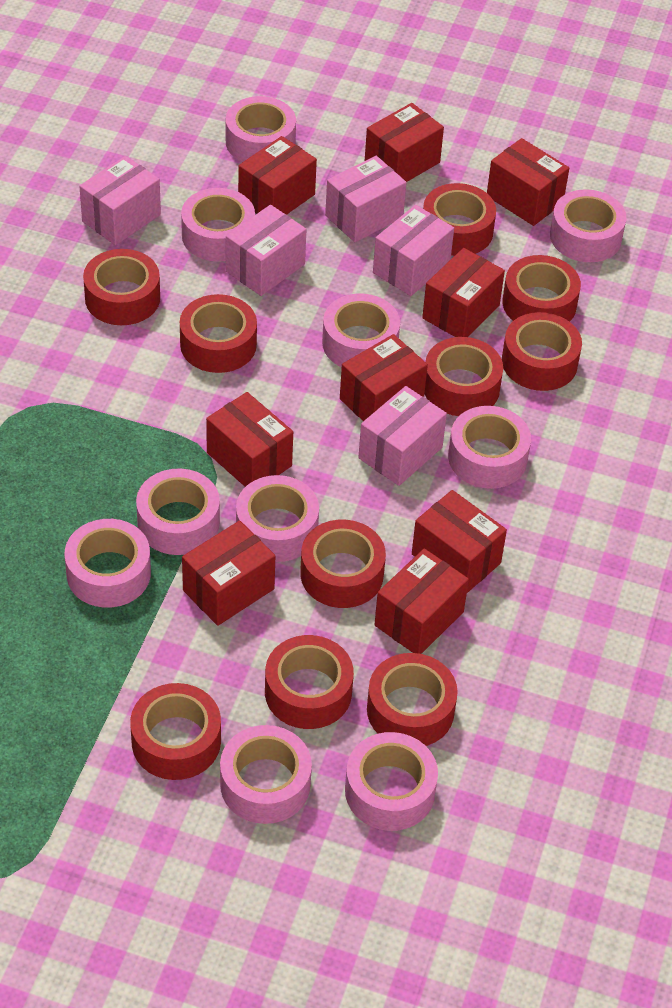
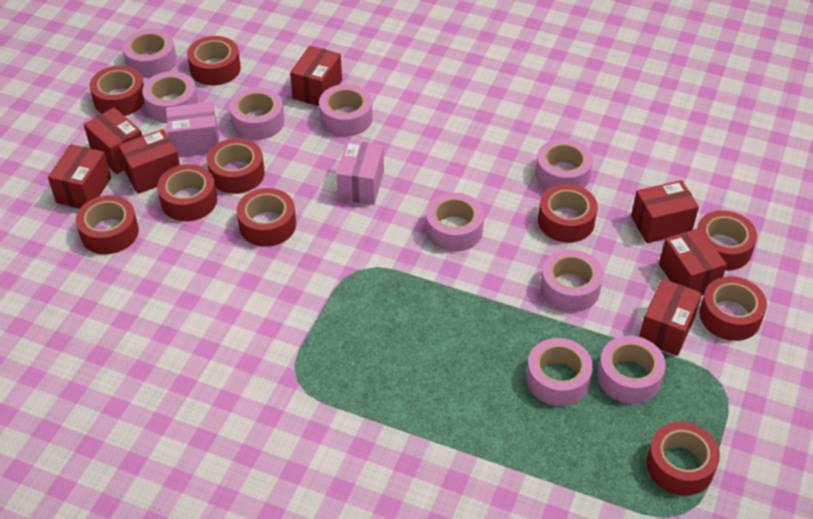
pink box: [79,156,161,245] [226,205,306,296] [325,156,407,242] [358,386,447,486] [373,205,454,296] = 5 -> [166,102,219,157] [336,140,384,205] = 2
pink tape: [64,519,151,608] [136,469,220,555] [181,188,255,262] [220,725,312,824] [226,96,296,162] [236,475,319,562] [322,294,400,367] [345,732,438,831] [448,406,531,489] [550,189,626,262] = 10 -> [122,29,177,78] [142,71,198,123] [229,87,285,140] [319,84,373,136] [426,193,484,252] [526,338,593,406] [535,139,593,190] [540,249,603,312] [598,336,666,404] = 9
red box: [182,521,275,626] [206,392,293,487] [238,136,317,214] [340,334,428,421] [365,103,444,182] [374,548,469,654] [412,490,507,593] [422,248,505,337] [487,138,569,226] = 9 -> [48,144,111,209] [84,107,142,174] [118,129,180,194] [290,46,342,106] [631,180,699,243] [639,279,702,356] [659,228,727,296] = 7

